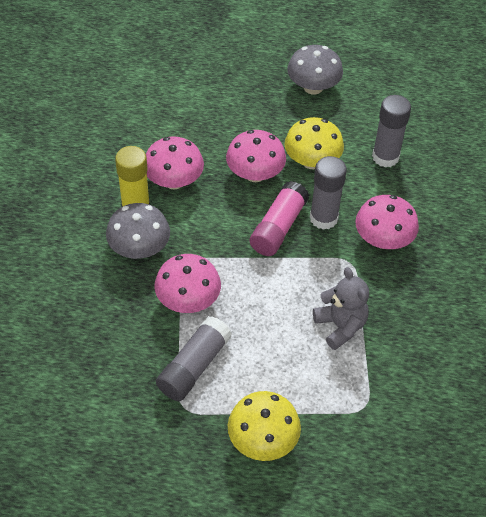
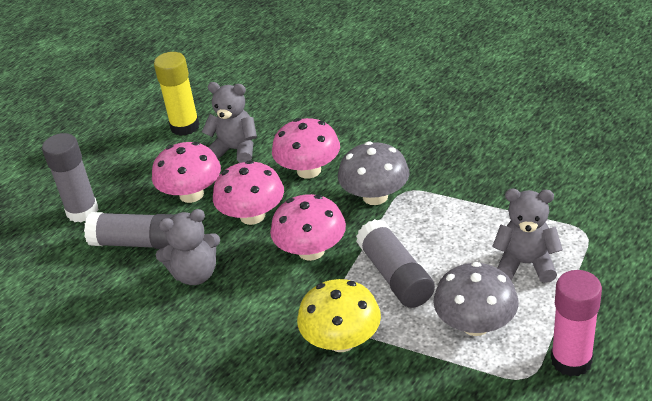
grey teddy bear: [313,267,369,350] = 1 -> [156,209,220,285] [202,82,257,163] [492,189,563,283] = 3
yellow mushroom: [228,391,301,461] [285,117,344,169] = 2 -> [297,279,381,352] = 1

